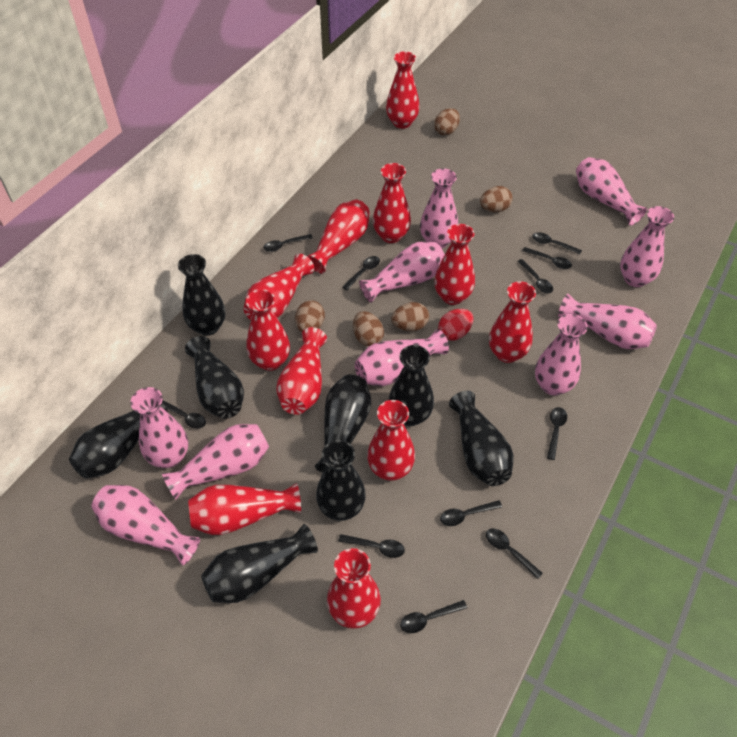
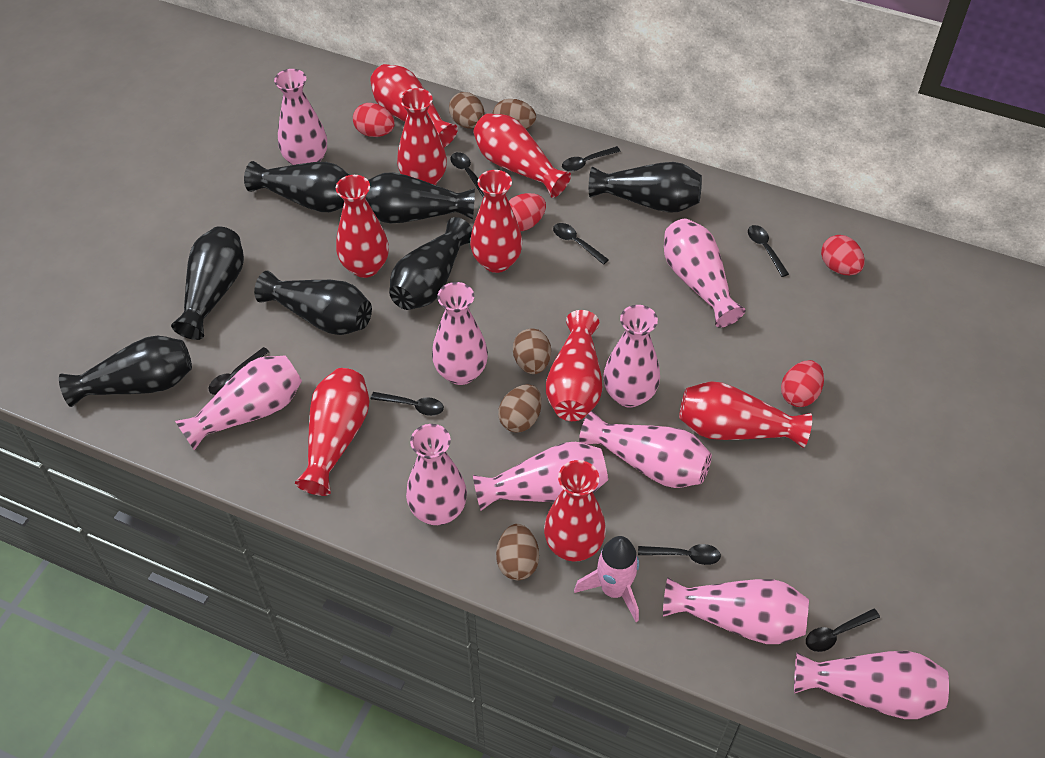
black spoon: [162,400,206,429] [263,234,313,252] [338,534,405,558] [342,256,380,290] [400,600,467,633] [440,500,502,526] [486,528,543,579] [517,259,553,293] [522,247,572,269] [532,232,582,254] [547,407,567,460] = 11 -> [208,347,269,395] [371,392,444,416] [450,152,484,197] [553,223,609,265] [562,146,621,171] [638,544,721,565] [748,225,789,277] [806,609,880,652] = 8
black vase: [69,403,168,479] [178,254,225,336] [185,336,244,419] [201,524,318,603] [315,375,371,473] [316,440,366,521] [389,345,434,426] [449,391,514,486] = 8 -> [59,336,192,407] [171,226,244,340] [244,161,349,212] [254,271,372,335] [365,172,475,223] [389,217,473,310] [589,162,702,213] = 7
pink rocket: none = 0 -> [574,536,639,622] = 1
red egg: [438,309,474,341] = 1 -> [353,103,395,137] [509,193,546,231] [781,360,824,407] [821,235,865,275] = 4
red vase: [188,483,301,535] [243,254,314,320] [246,289,290,371] [276,327,327,415] [307,199,369,274] [327,548,381,629] [367,400,415,481] [373,163,411,243] [386,51,420,129] [434,224,475,305] [489,281,536,363] = 11 -> [295,368,370,496] [336,175,389,278] [370,64,458,147] [397,88,447,185] [470,170,523,273] [473,113,571,198] [544,460,606,562] [546,310,602,421] [679,381,812,448] = 9

